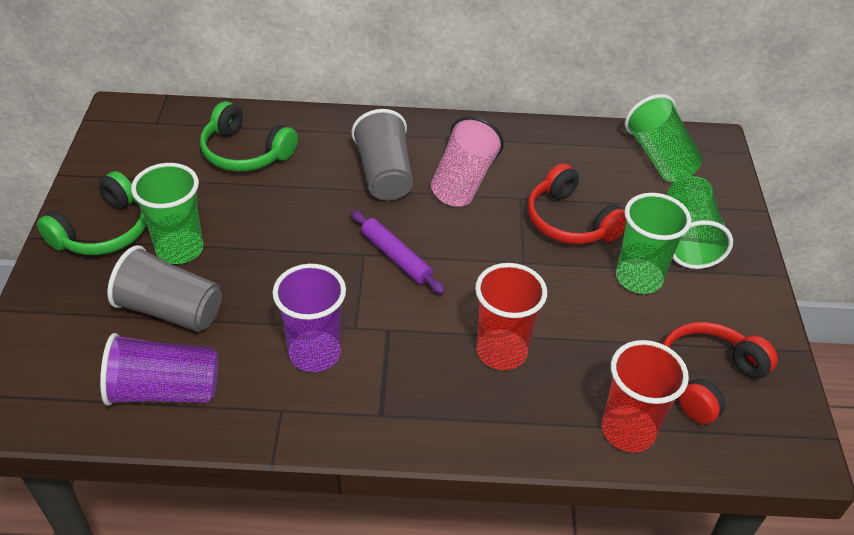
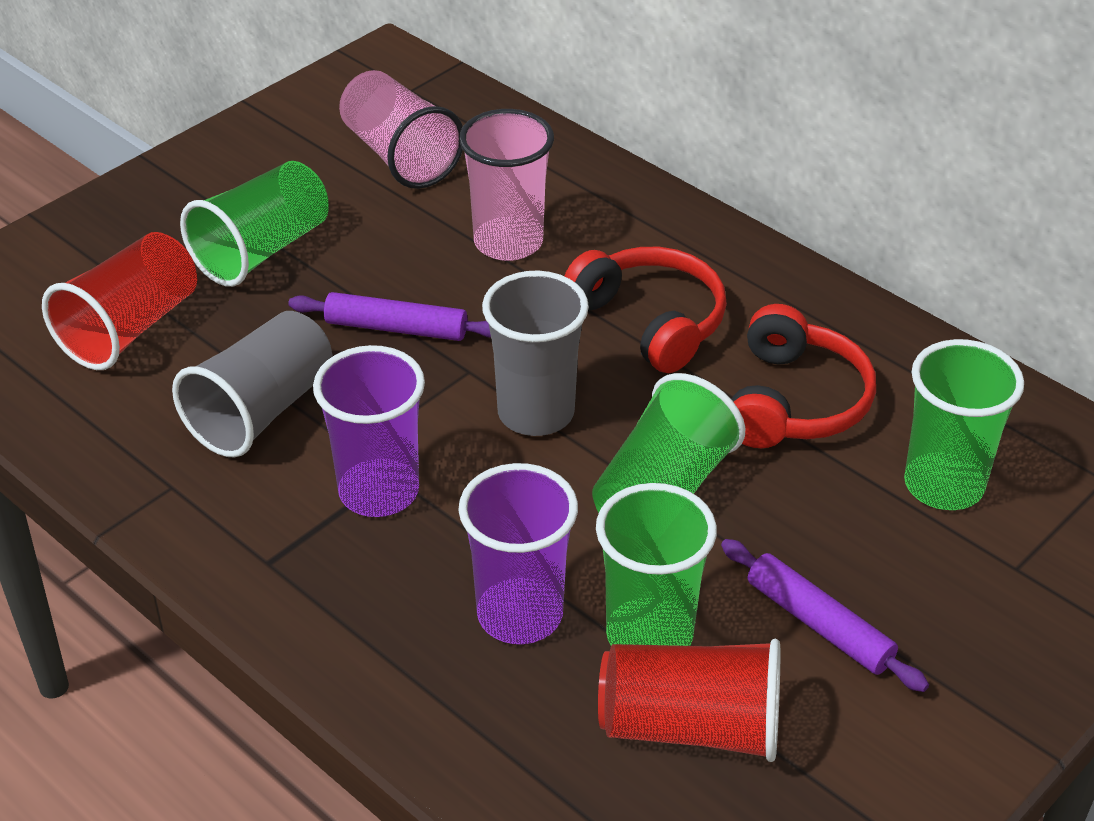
green headphones: [37,171,147,255] [200,101,298,172] = 2 -> none = 0
pink cup: [431,116,504,207] = 1 -> [339,70,463,189] [459,109,554,261] = 2
purple rolling pin: [351,210,445,294] = 1 -> [288,292,491,341] [721,539,929,692] = 2

